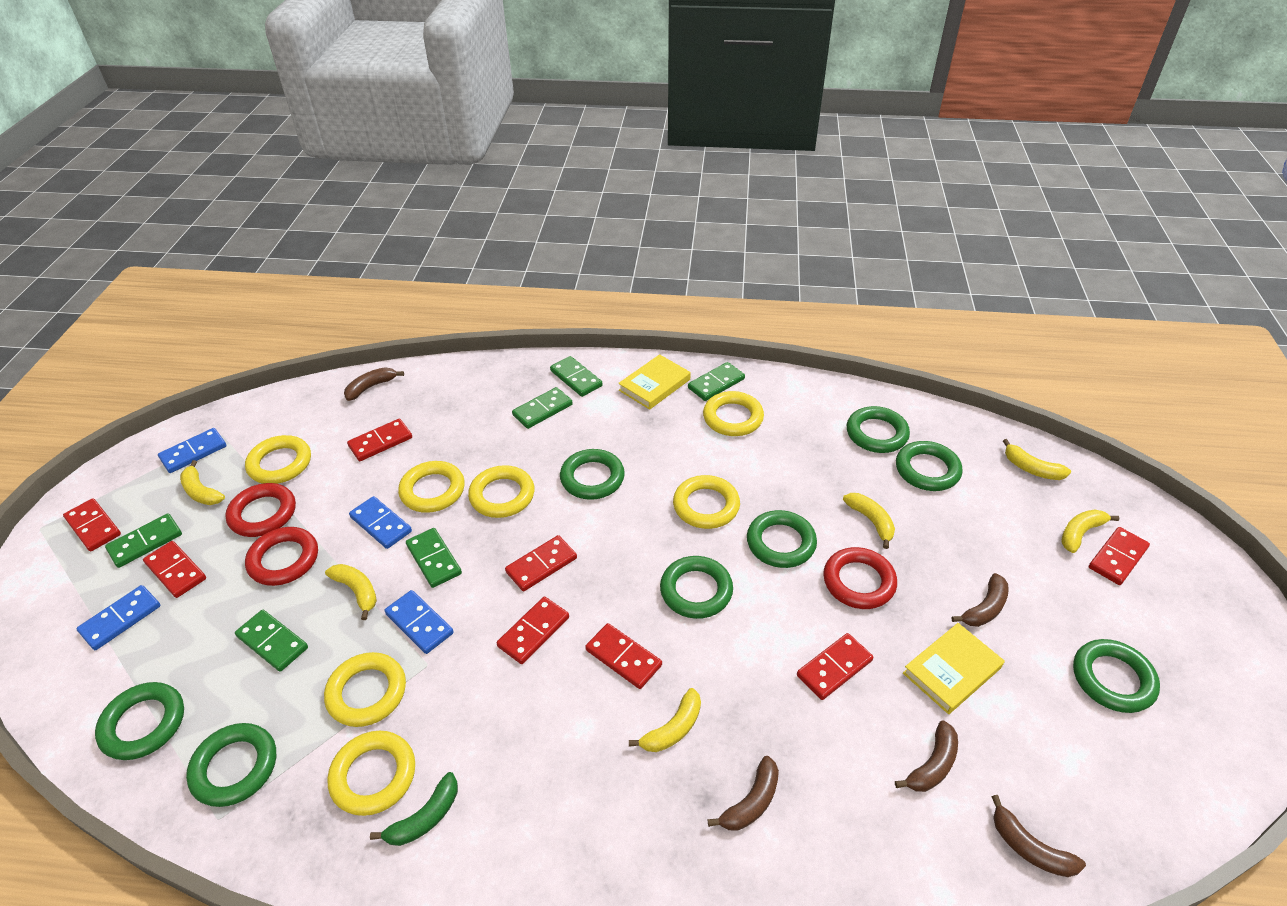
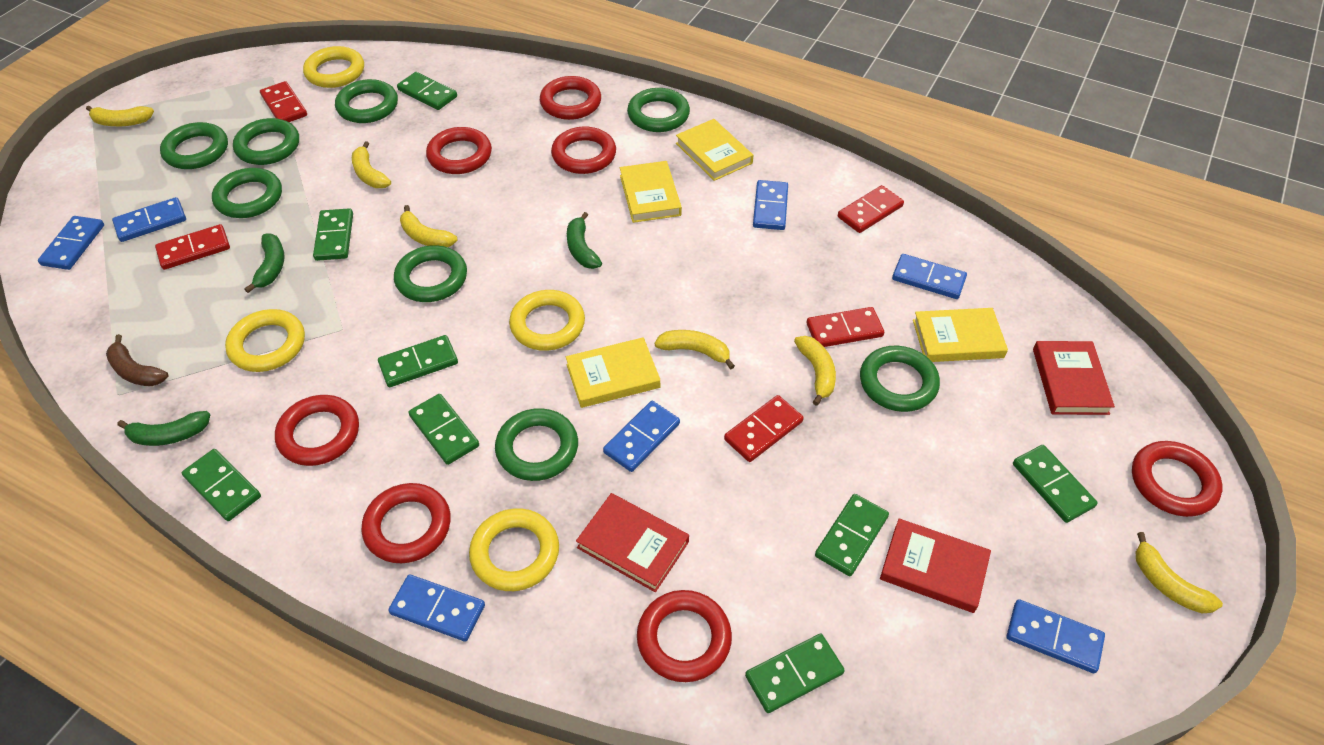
blue domino: [76,585,161,650] [158,428,227,473] [349,496,412,549] [385,590,454,654] = 4 -> [38,216,104,270] [112,197,186,242] [388,574,485,642] [603,401,680,472] [753,180,788,230] [892,254,967,299] [1007,599,1105,673] = 7
brown banana: [344,367,404,401] [708,756,779,831] [895,720,958,792] [952,573,1009,627] [992,795,1086,877] = 5 -> [106,334,168,386] = 1
green banana: [370,772,458,846] = 1 -> [118,411,210,446] [244,233,285,293] [567,212,602,269] = 3
green domino: [105,513,182,568] [235,610,308,672] [406,528,462,588] [512,387,573,429] [550,356,602,397] [688,362,745,401] = 6 -> [182,449,261,521] [313,208,353,261] [378,335,458,387] [397,72,457,110] [408,394,479,465] [745,633,845,713] [815,494,889,576] [1013,445,1098,523] = 8
red book: none = 0 -> [576,493,689,592] [880,518,991,613] [1033,341,1115,415] = 3
red domino: [63,498,121,551] [143,541,206,598] [347,419,412,461] [497,597,569,664] [505,535,577,591] [585,623,662,689] [797,633,873,700] [1089,527,1150,585] = 8 -> [155,224,230,270] [260,81,307,122] [724,395,804,462] [807,307,884,347] [838,185,904,233] = 5
red ring: [225,483,296,537] [245,527,318,586] [823,547,897,609] = 3 -> [275,395,359,466] [361,483,451,563] [426,127,492,174] [540,76,601,120] [551,127,616,174] [637,590,732,682] [1132,441,1223,517] = 7
yellow book: [618,354,691,410] [903,623,1005,714] = 2 -> [566,337,660,408] [620,161,682,223] [676,119,753,181] [913,308,1008,362] = 4
yellow ring: [245,435,311,484] [324,652,406,727] [327,731,415,816] [398,461,465,513] [468,465,535,518] [673,475,740,529] [703,391,764,436] = 7 -> [225,309,305,372] [303,46,364,88] [469,508,559,591] [509,290,585,351] = 4

